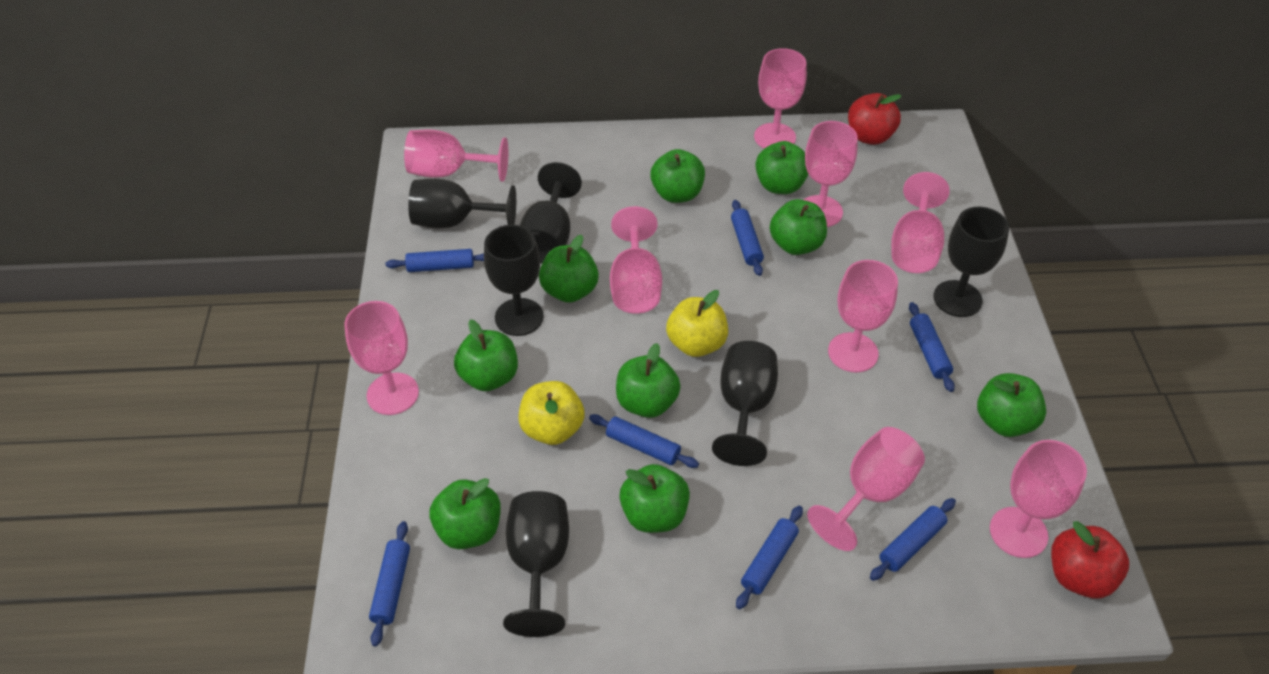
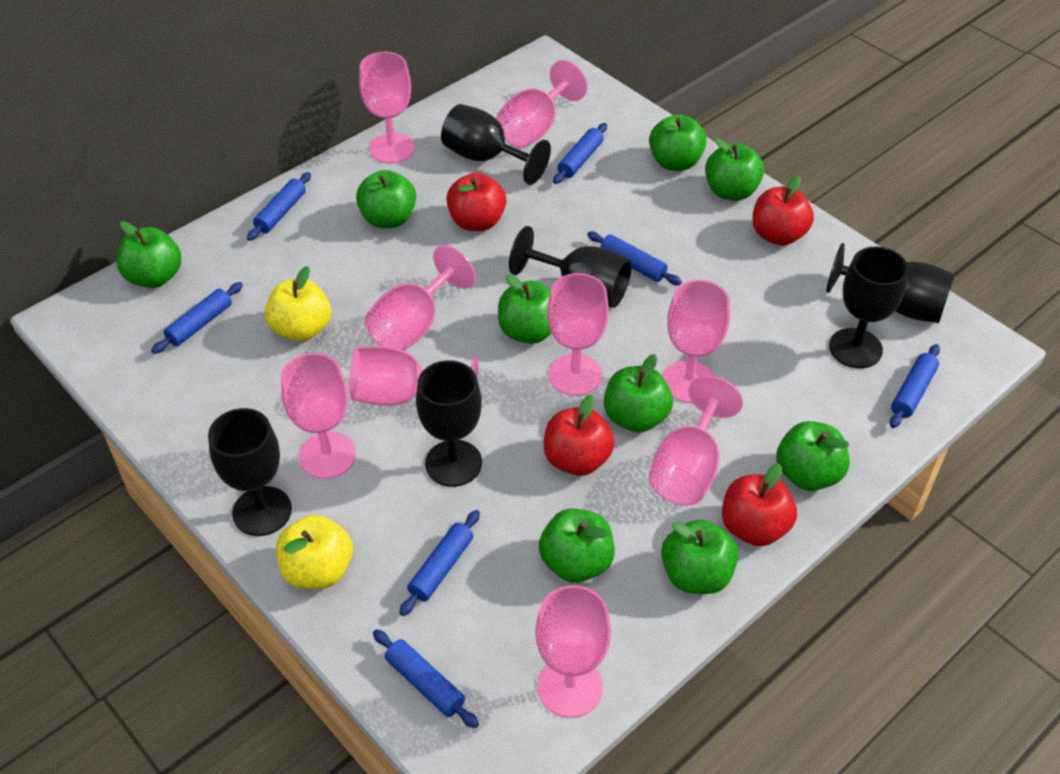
red apple: [848,93,901,145] [1051,521,1129,598] = 2 -> [446,173,506,231] [544,394,615,476] [722,463,797,546] [752,175,814,246] = 4

